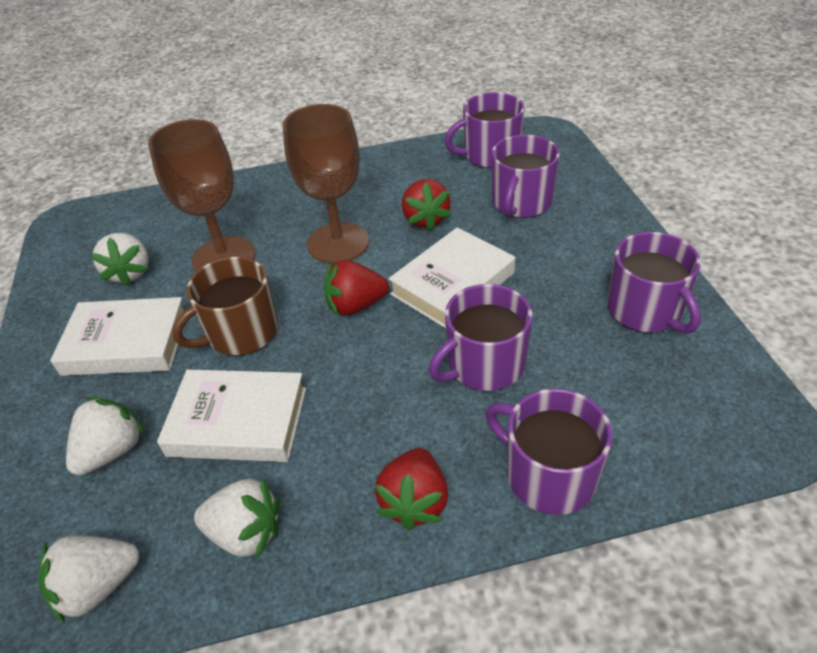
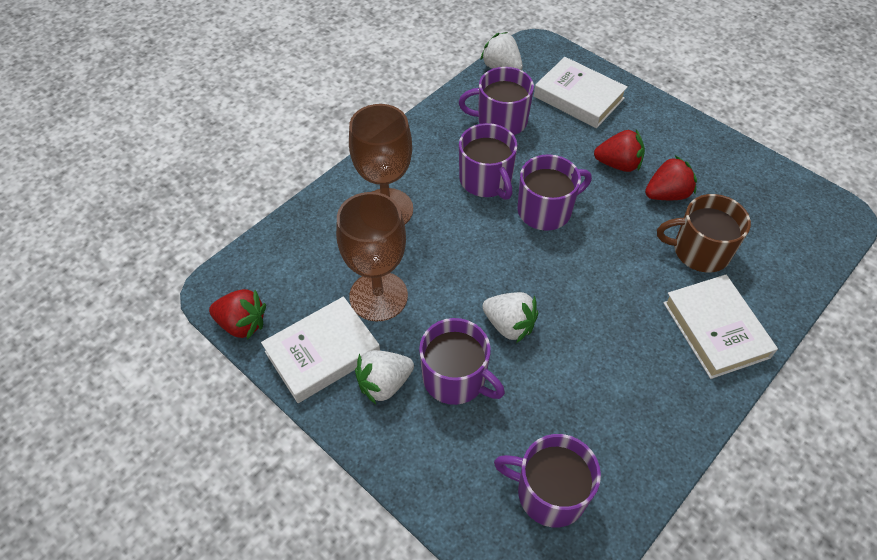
white strawberry: [38,536,139,624] [66,397,145,476] [90,233,149,286] [194,478,280,558] = 4 -> [355,350,414,404] [481,32,523,70] [482,292,538,343] = 3

